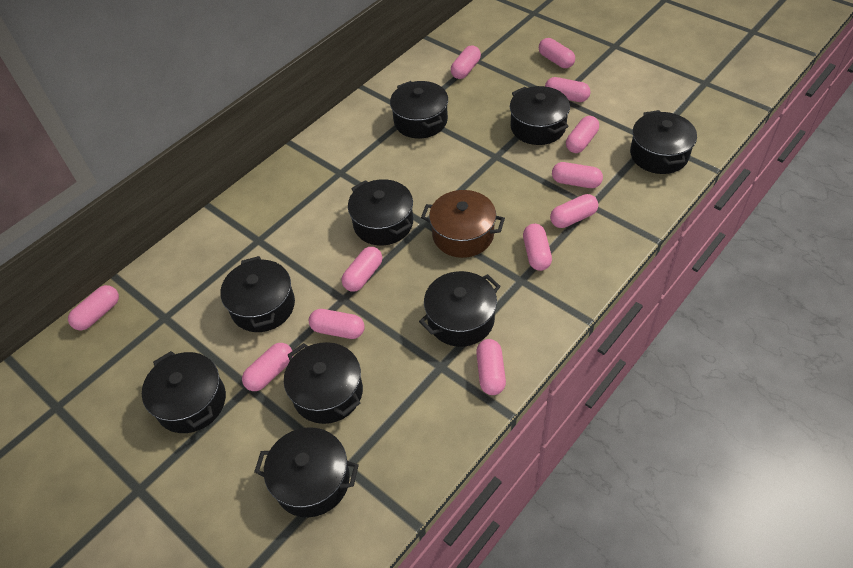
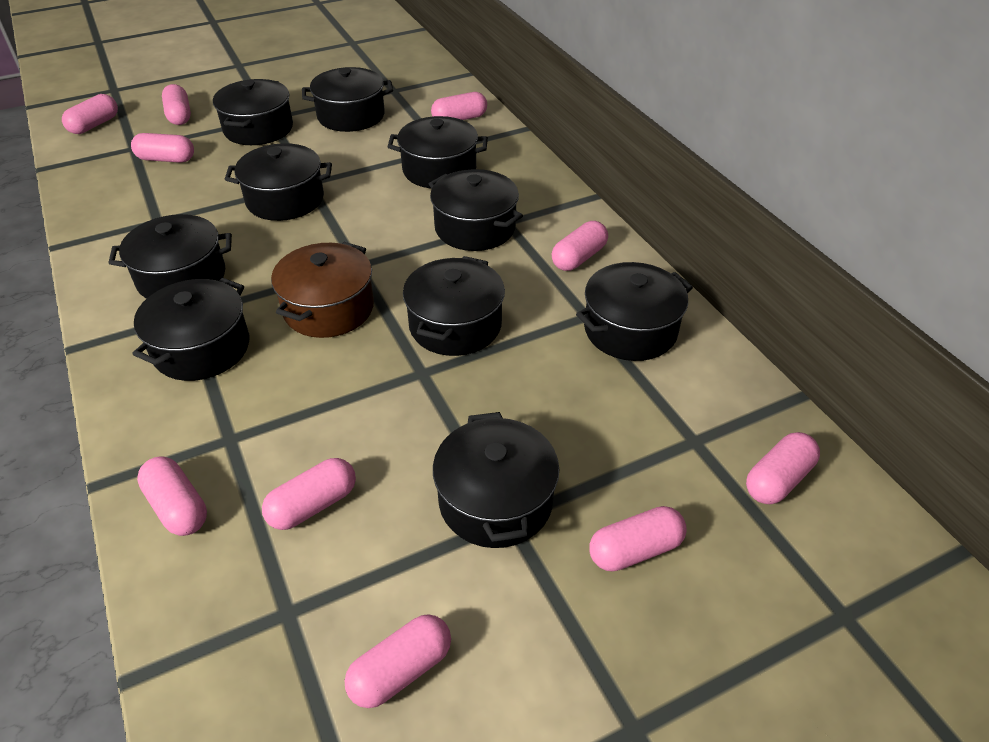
black pot: [142,351,226,433] [220,256,295,332] [254,427,359,517] [284,342,363,424] [348,179,413,246] [390,81,448,139] [419,271,501,347] [510,86,570,145] [630,110,697,174] = 9 -> [109,214,232,299] [133,278,249,381] [213,79,293,145] [224,143,332,221] [302,67,393,132] [387,116,488,189] [403,256,505,356] [429,169,523,251] [433,412,560,548] [576,262,693,361] = 10
pink capsule: [68,285,119,330] [242,343,293,391] [309,309,365,339] [342,247,382,292] [451,45,481,79] [476,339,506,395] [523,224,552,271] [539,38,575,68] [545,77,591,102] [550,194,598,228] [552,162,603,188] [566,116,599,153] = 12 -> [62,94,118,134] [131,133,194,163] [137,456,207,536] [162,84,191,125] [262,458,356,530] [344,614,451,708] [431,92,487,120] [552,221,608,271] [589,506,687,572] [746,432,820,504] = 10

